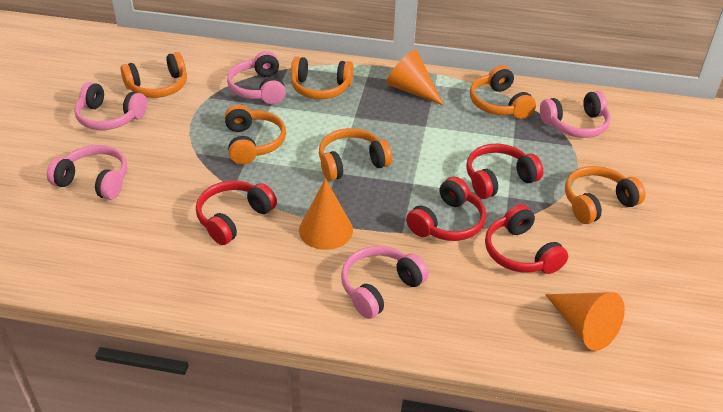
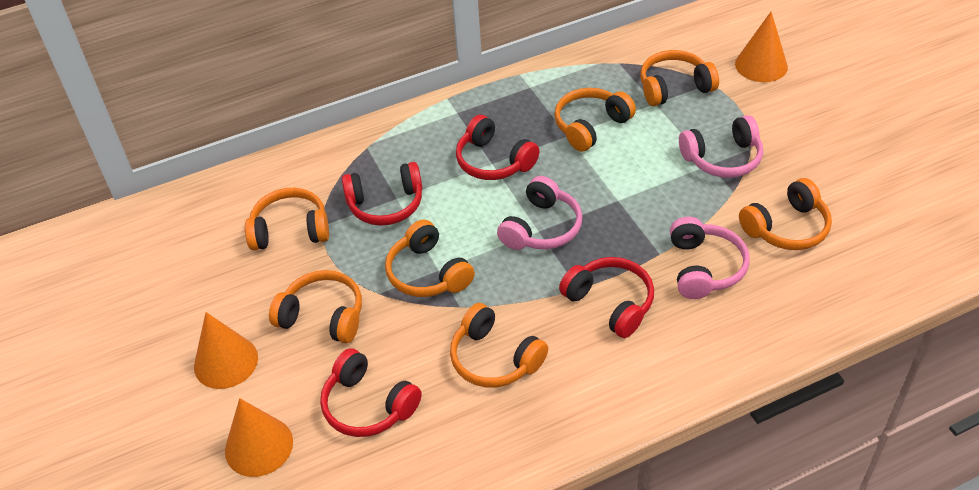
orange headphones: [120,52,187,98] [225,105,286,164] [291,57,353,99] [319,128,392,181] [470,65,536,119] [565,166,646,224] = 6 -> [245,188,329,250] [269,270,362,343] [385,220,475,297] [450,303,548,388] [554,88,636,152] [640,50,719,106] [739,178,832,250] = 7
pink headphones: [47,145,127,200] [74,82,147,130] [227,51,286,104] [341,246,429,319] [540,91,611,138] = 5 -> [497,176,582,250] [670,217,750,299] [679,115,763,178] = 3

